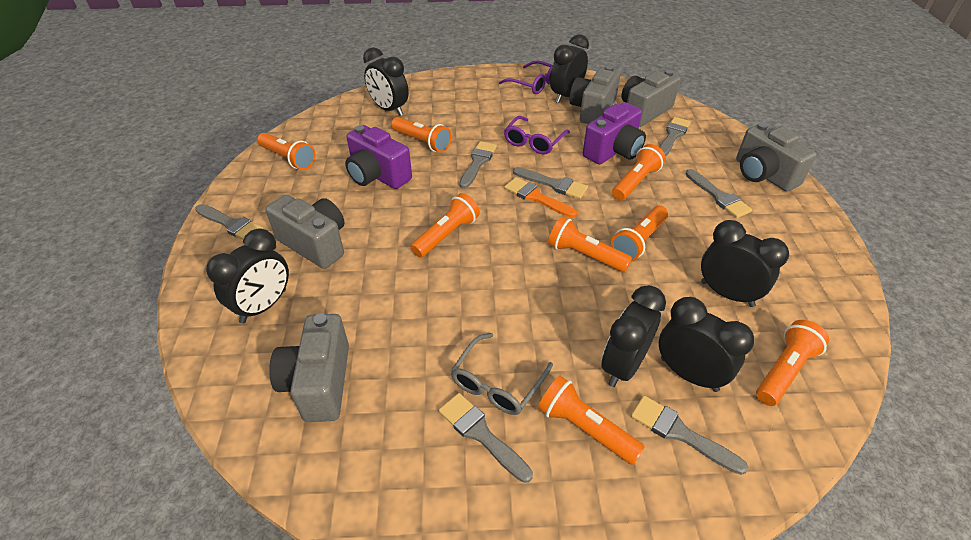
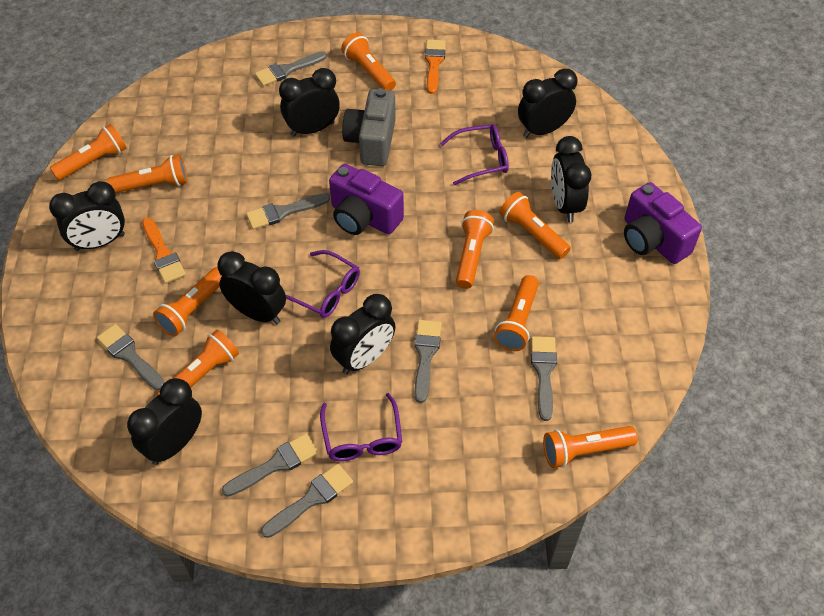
black clock: [206,229,289,323] [363,47,409,116] [550,34,589,103] [601,285,666,387] [659,297,755,392] [701,220,789,307] = 6 -> [49,181,125,251] [127,378,202,465] [218,251,286,324] [279,68,340,137] [330,294,396,374] [518,69,577,138] [551,136,591,222] = 7
grey camera: [265,195,345,269] [269,314,349,422] [569,65,621,124] [621,70,681,127] [736,122,817,192] = 5 -> [342,88,396,166] = 1
grey glasses: [451,333,553,415] = 1 -> none = 0
orange brush: [504,177,577,218] = 1 -> [142,217,186,284] [425,40,446,94] = 2
orange flashlight: [257,133,316,170] [391,117,452,152] [410,193,480,258] [538,376,645,465] [548,216,632,272] [611,206,668,261] [612,144,666,201] [756,320,829,406] = 8 -> [50,124,127,180] [107,155,188,193] [153,267,222,336] [157,330,239,395] [341,33,396,90] [456,210,494,289] [494,275,539,351] [499,192,571,259] [543,426,638,468] = 9
purple glasses: [499,60,553,94] [504,116,570,155] = 2 -> [285,250,360,318] [320,393,402,461] [440,124,509,185] = 3

